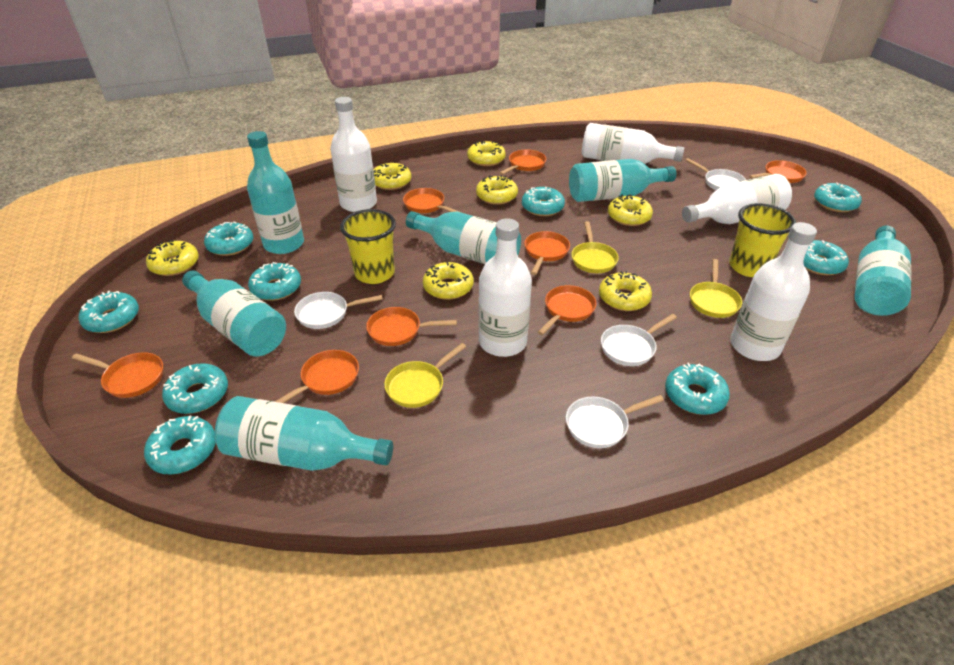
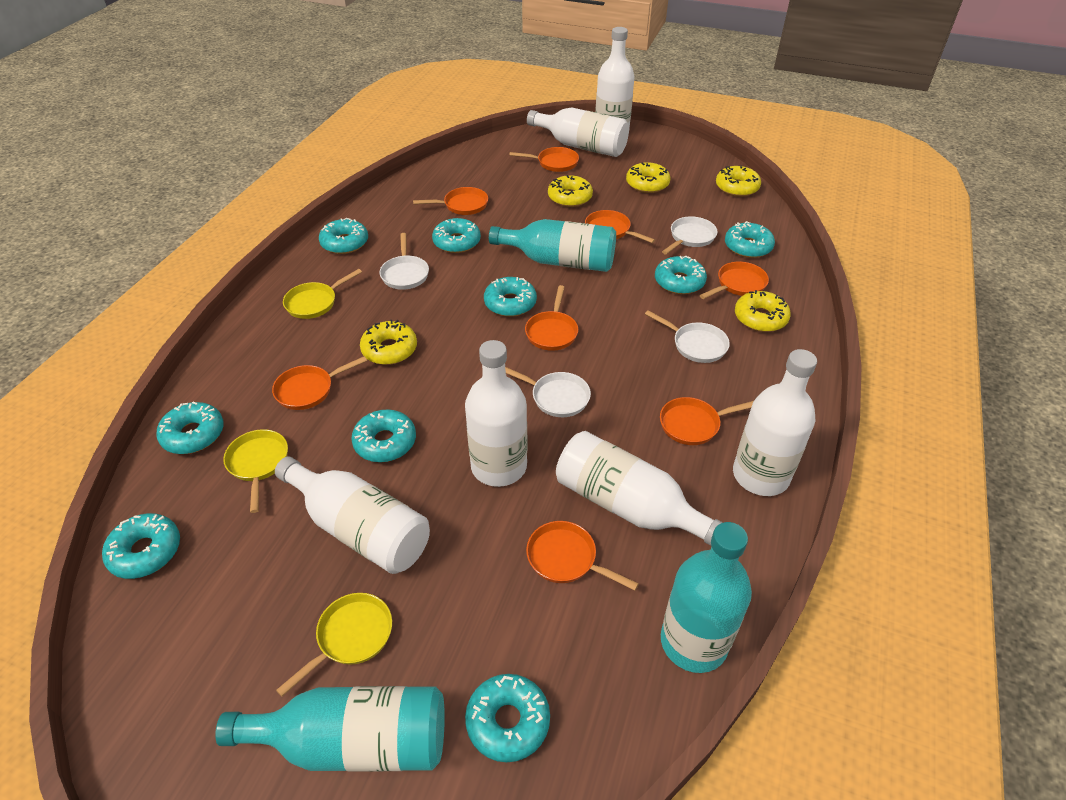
turquoise bottle: [182,271,286,357] [214,396,393,471] [247,131,304,254] [406,211,521,264] [569,159,676,202] [855,226,912,316] = 6 -> [215,686,445,772] [489,219,616,272] [661,522,752,673] = 3
white bottle: [330,97,377,212] [478,218,532,357] [582,123,684,164] [682,174,792,224] [730,222,817,361] = 5 -> [275,457,430,574] [465,340,527,487] [527,108,629,157] [556,431,723,546] [595,27,635,128] [733,349,817,496] = 6
yellow cup: [340,209,396,284] [729,203,796,277] = 2 -> none = 0
yellow donut: [146,240,199,276] [374,163,411,190] [423,262,474,300] [467,141,506,166] [476,175,518,205] [599,271,652,311] [608,194,653,226] = 7 -> [360,320,417,365] [548,175,593,207] [626,162,671,193] [716,165,761,197] [735,290,791,332] = 5

